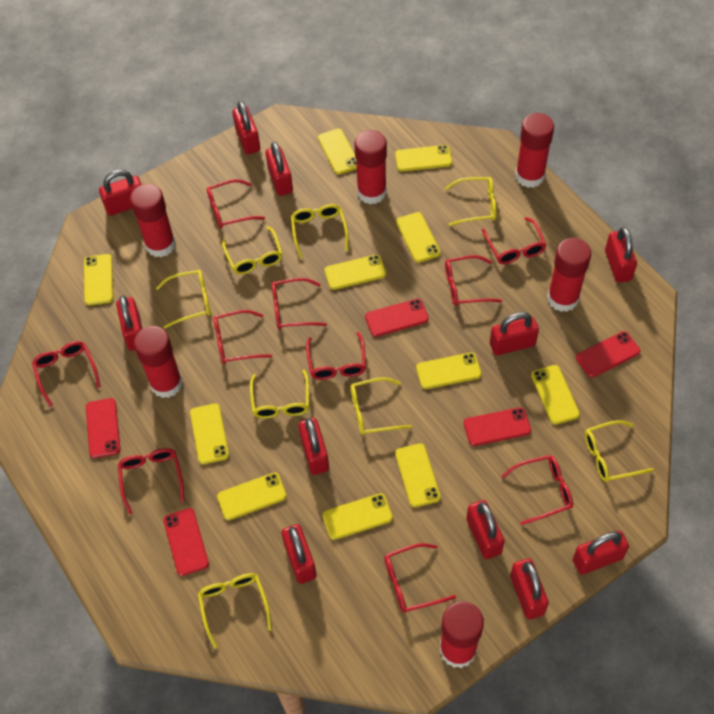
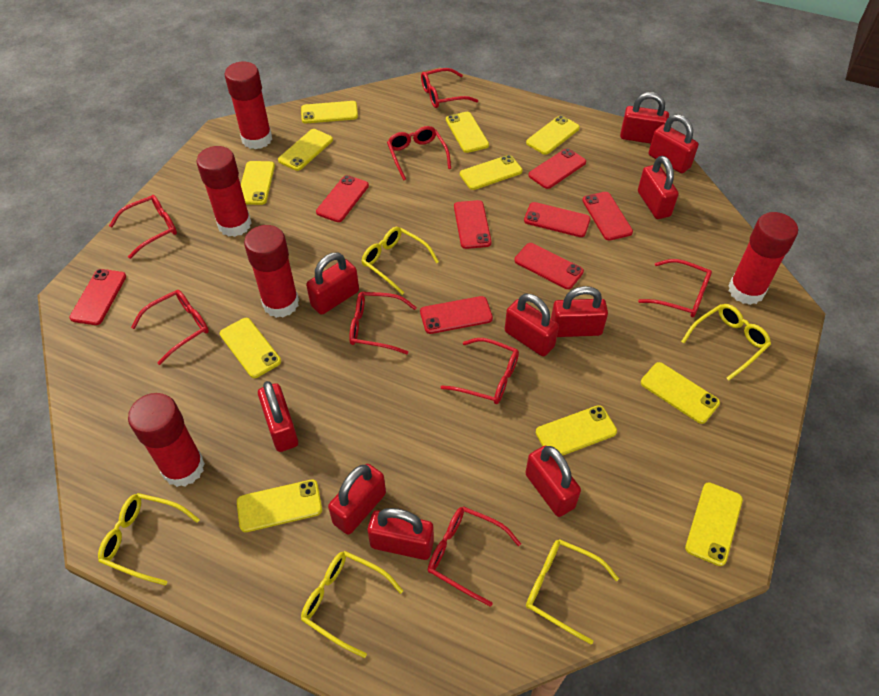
red glasses: [32,341,101,407] [118,448,184,515] [207,179,265,229] [213,310,272,364] [272,278,327,329] [306,332,366,380] [384,543,456,613] [445,255,502,306] [482,217,546,264] [501,455,573,525] = 10 -> [109,195,177,259] [131,290,209,365] [349,292,417,354] [387,126,451,181] [421,68,479,108] [428,506,521,607] [441,338,519,404] [638,259,712,317] = 8
red glue stick: [130,184,176,257] [134,326,183,398] [354,130,387,204] [440,601,484,668] [515,113,554,188] [547,238,591,312] = 6 -> [128,393,205,487] [196,146,252,237] [224,62,272,149] [244,225,299,318] [728,212,798,305] = 5
red padlock: [99,170,142,216] [116,296,143,351] [232,101,260,154] [266,142,293,196] [282,524,317,584] [299,418,329,475] [466,500,505,559] [490,312,539,355] [510,559,549,619] [573,531,629,575] [605,227,637,283] = 11 -> [258,381,298,452] [306,253,359,315] [328,464,386,535] [368,508,434,560] [505,294,559,357] [525,446,581,517] [551,286,608,337] [620,92,669,144] [638,156,679,219] [649,114,699,173] = 10
red phone: [86,398,120,458] [163,508,209,576] [365,299,429,337] [464,407,531,446] [576,331,641,378] = 5 -> [69,269,126,325] [316,175,369,222] [420,296,493,334] [454,200,492,249] [514,243,584,289] [524,202,591,237] [528,148,586,189] [582,192,633,241] = 8
yellow glasses: [156,270,211,329] [198,573,272,649] [222,226,283,275] [250,370,309,419] [291,204,349,258] [350,377,412,435] [445,177,497,226] [585,420,654,482] = 8 -> [98,493,200,586] [301,551,403,658] [361,227,439,295] [526,539,619,644] [681,304,771,380] = 5

